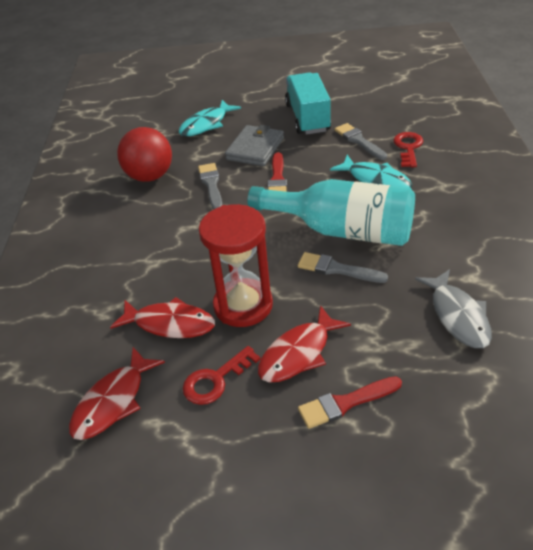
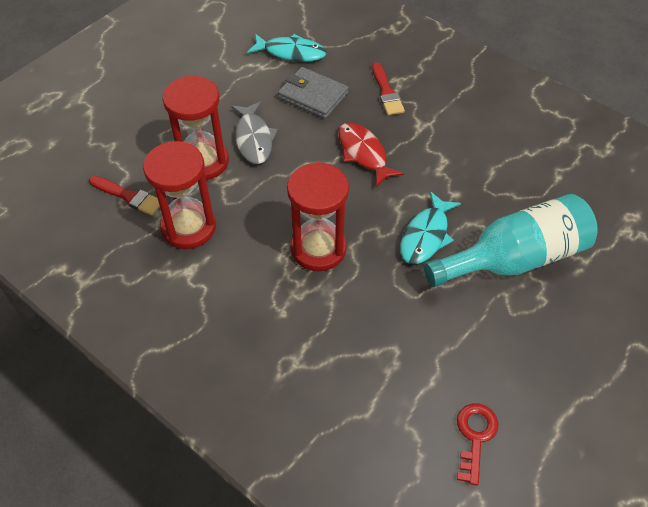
grey brush: [198,163,222,210] [298,252,388,283] [334,123,387,160] = 3 -> none = 0
red ball: [117,127,172,182] = 1 -> none = 0
red fish: [69,347,165,440] [110,297,215,338] [258,305,351,382] = 3 -> [338,122,404,187] = 1
red hourglass: [199,204,273,327] = 1 -> [143,141,216,249] [162,75,229,180] [287,162,349,271] = 3
red key: [183,346,260,405] [393,132,423,167] = 2 -> [457,404,498,486] = 1
turquoise truck: [285,73,331,135] = 1 -> none = 0

